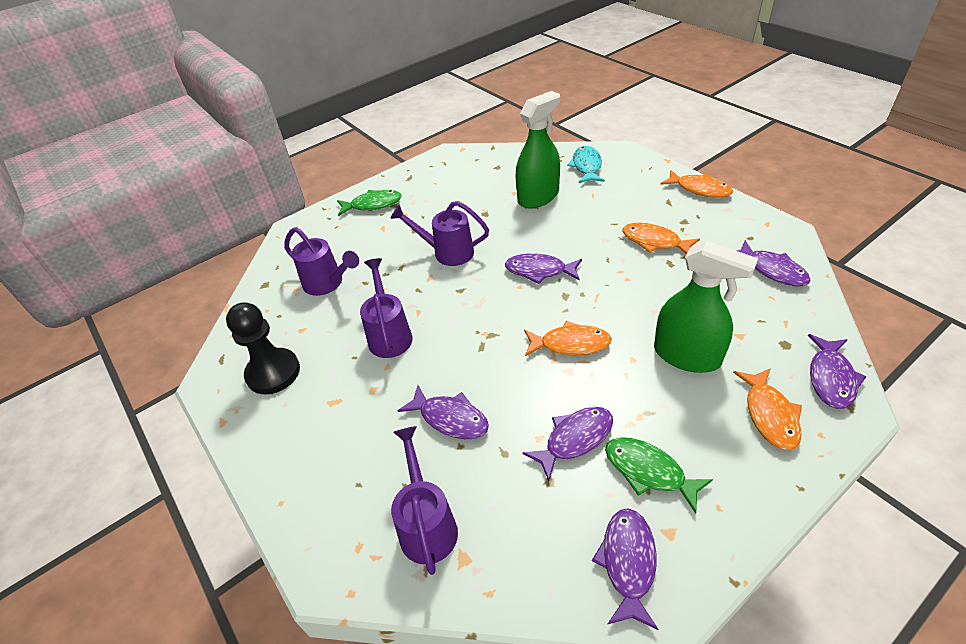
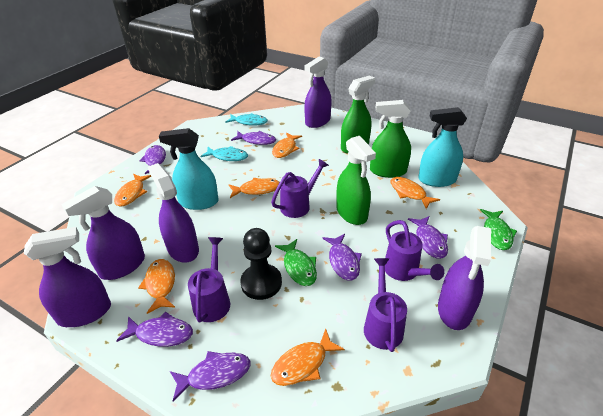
green spray bottle: [516,91,560,208] [654,241,758,373] = 2 -> [336,136,376,225] [341,76,375,154] [370,100,411,178] = 3
orange fish: [524,321,612,356] [622,223,700,255] [660,170,733,198] [733,368,802,451] = 4 -> [114,174,151,207] [138,259,175,314] [229,178,280,198] [271,329,345,386] [272,133,302,158] [391,177,440,209] = 6
purple spray bottle: none = 0 -> [24,227,111,327] [61,186,145,280] [148,163,199,263] [304,56,332,128] [438,226,491,330] = 5
turquoise fish: [567,146,605,183] = 1 -> [200,146,248,161] [225,113,268,126] = 2
turquoise spray bottle: none = 0 -> [159,128,218,210] [418,107,467,187] = 2

